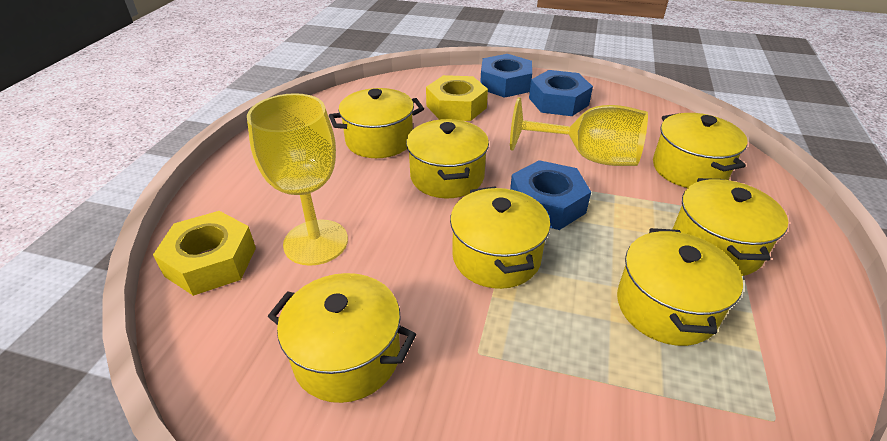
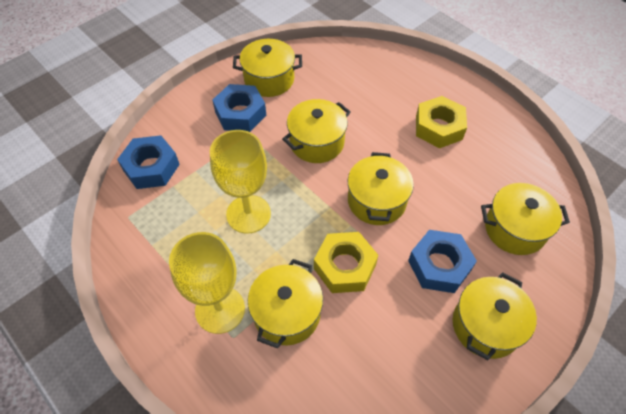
yellow pot: [268,273,416,403] [329,88,424,158] [406,119,489,198] [450,186,551,289] [617,228,743,346] [653,113,747,188] [672,178,788,276] = 7 -> [233,39,302,97] [248,259,323,349] [282,99,351,163] [348,152,414,225] [453,272,537,360] [481,183,570,255] = 6

